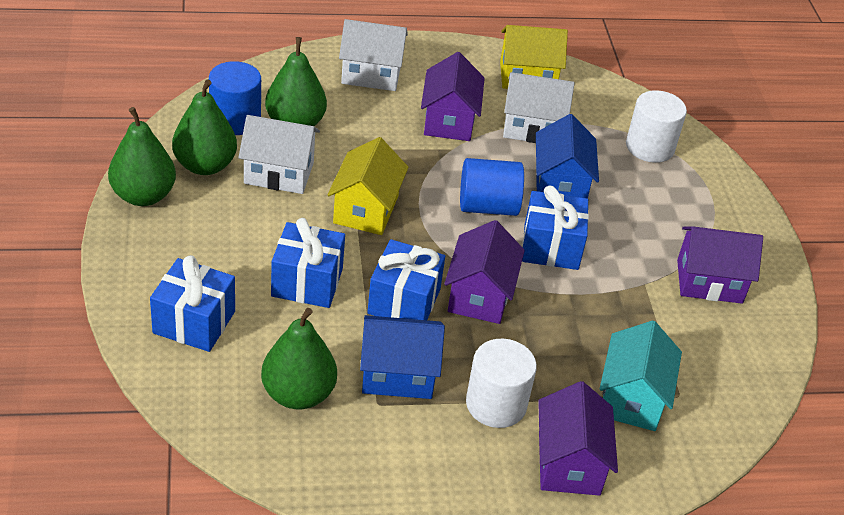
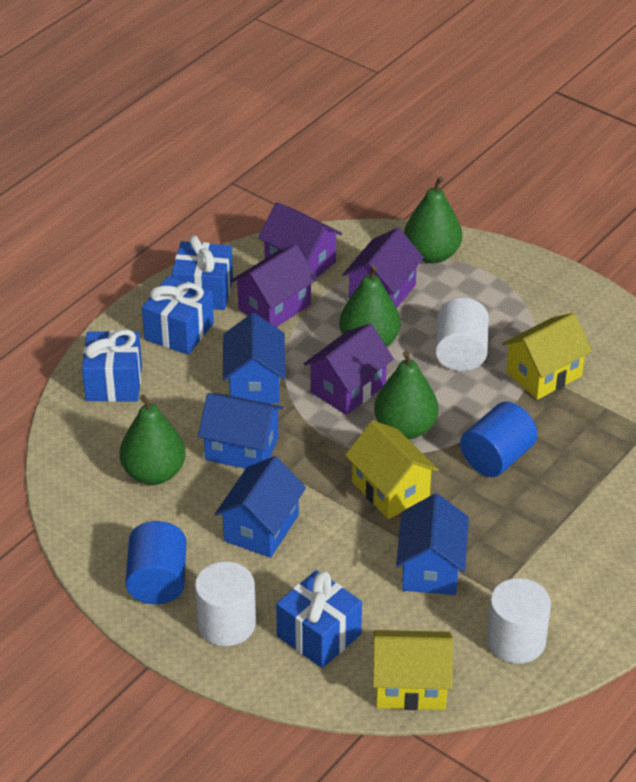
blue house: [360,315,445,399] [536,114,599,199] = 2 -> [198,393,283,469] [215,456,306,558] [223,313,286,403] [396,493,469,595] = 4
turquoise house: [600,320,682,431] = 1 -> none = 0
white cylinder: [466,339,537,428] [626,90,687,163] = 2 -> [195,561,256,646] [435,298,489,371] [487,578,551,664] = 3
white house: [238,115,320,194] [339,19,408,91] [503,72,575,143] = 3 -> none = 0
yellow house: [328,137,409,235] [500,25,568,89] = 2 -> [345,421,439,519] [373,630,453,710] [502,313,592,400] = 3

